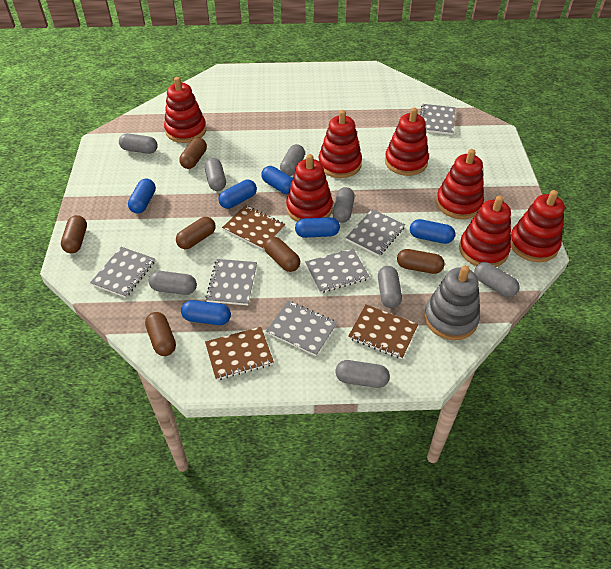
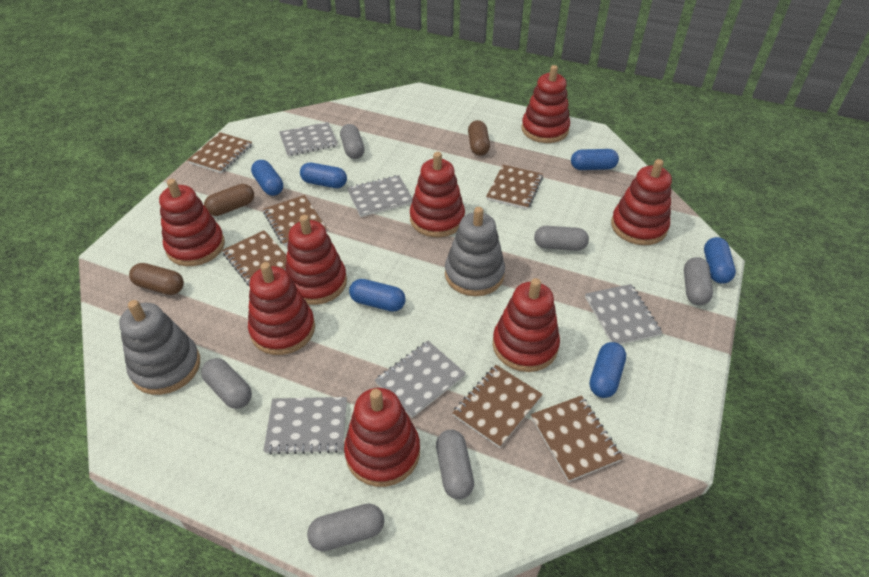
brown capsule: [61,215,87,253] [145,312,176,356] [176,217,216,249] [179,138,207,169] [264,237,300,272] [397,249,445,274] = 6 -> [129,263,184,295] [204,184,254,216] [468,120,490,156] = 3
brown notebook: [205,327,274,380] [222,205,285,250] [349,305,418,359] = 3 -> [187,132,252,173] [222,230,287,286] [263,195,326,246] [452,365,543,448] [486,165,543,210] [531,395,623,482] = 6
grey capsule: [119,133,158,154] [149,271,197,295] [205,158,226,191] [280,144,305,176] [333,187,355,223] [336,360,390,388] [378,266,402,308] [474,262,520,297] = 8 -> [201,358,252,409] [307,504,384,551] [340,124,364,159] [436,430,474,499] [534,226,589,251] [684,257,713,305] = 6
grey notebook: [90,247,155,298] [205,259,257,305] [266,301,337,356] [305,248,370,293] [346,209,405,257] [420,104,455,135] = 6 -> [263,397,347,454] [279,122,338,156] [347,175,413,217] [375,341,466,418] [585,284,662,345] = 5
grey stacking toy: [424,265,480,340] = 1 -> [119,300,200,395] [445,207,505,296] = 2
red stacking toy: [164,77,206,143] [286,154,333,222] [319,110,362,178] [385,108,429,176] [436,149,484,219] [459,196,511,267] [510,190,565,262] = 7 -> [159,179,225,266] [248,262,315,355] [285,215,347,305] [344,388,420,487] [410,152,465,237] [493,278,560,372] [522,65,570,143] [611,159,672,245] = 8

